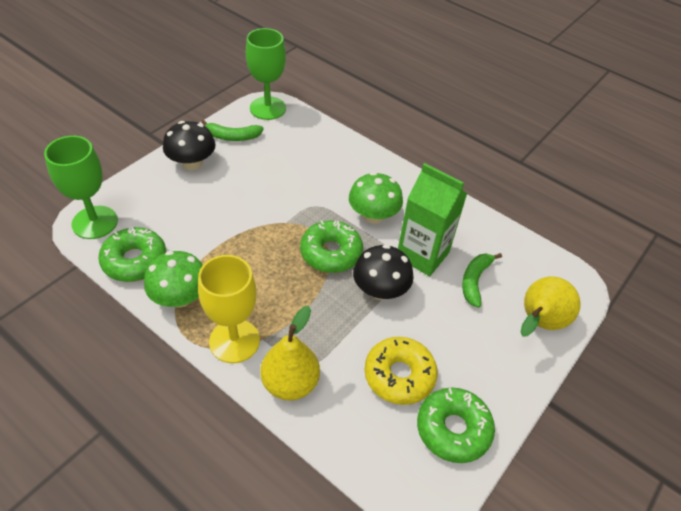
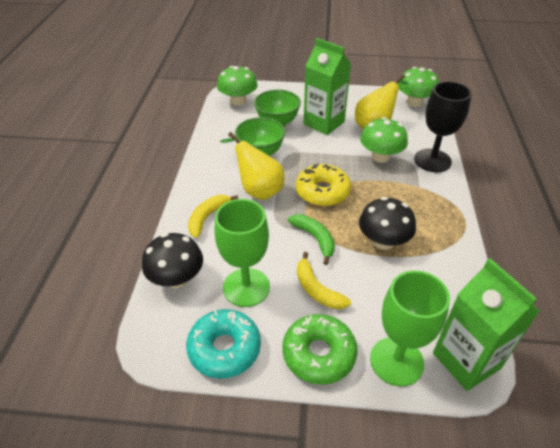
black goblet: none = 0 -> [414,81,472,172] = 1
green banana: [201,120,264,141] [462,253,502,308] = 2 -> [288,214,335,265] = 1
green bowl: none = 0 -> [235,117,285,156] [254,90,301,126] = 2
green carton: [398,163,467,276] = 1 -> [303,38,351,135] [433,258,540,391] = 2
green donut: [98,227,167,282] [300,220,363,273] [417,387,495,463] = 3 -> [282,314,358,385] = 1
green mushroom: [144,251,203,308] [349,172,403,224] = 2 -> [217,66,257,106] [360,117,408,163] [398,67,439,107] = 3
turquoise donut: none = 0 -> [186,309,261,379] = 1
yellow banana: none = 0 -> [188,195,238,238] [297,252,351,309] = 2
yellow goblet: [198,255,260,363] = 1 -> none = 0

